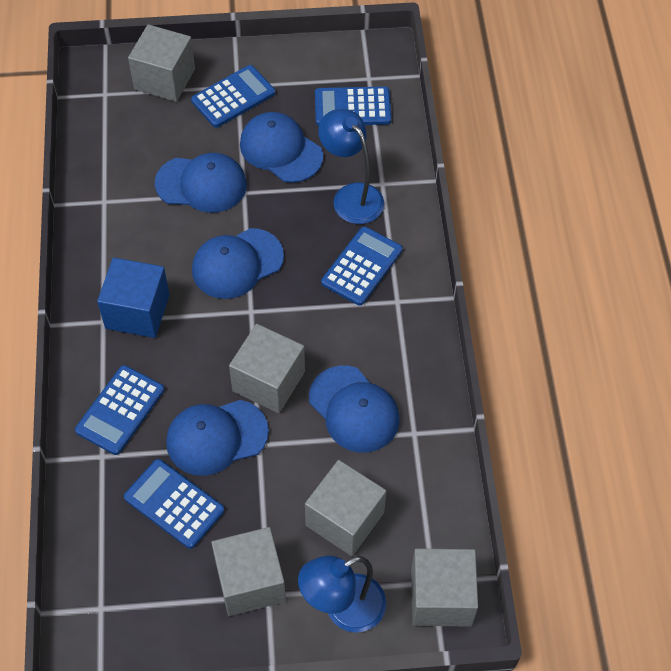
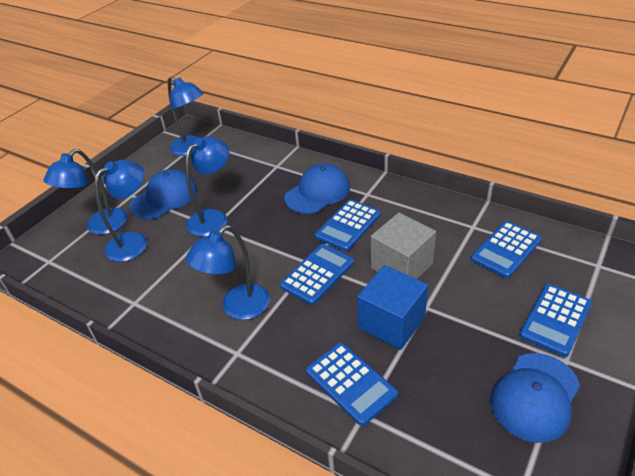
blue cap: [155,153,247,213] [166,400,269,476] [192,228,284,299] [240,112,323,183] [309,366,400,453] = 5 -> [130,169,197,219] [284,163,350,214] [491,353,580,443] = 3
blue lamp: [298,556,387,633] [318,109,384,224] = 2 -> [44,149,128,235] [95,160,147,262] [168,76,204,156] [185,137,229,237] [186,225,270,320] = 5
grey cube: [128,24,195,102] [211,527,286,616] [229,324,305,413] [305,460,387,556] [411,548,478,627] = 5 -> [371,213,436,279] = 1

